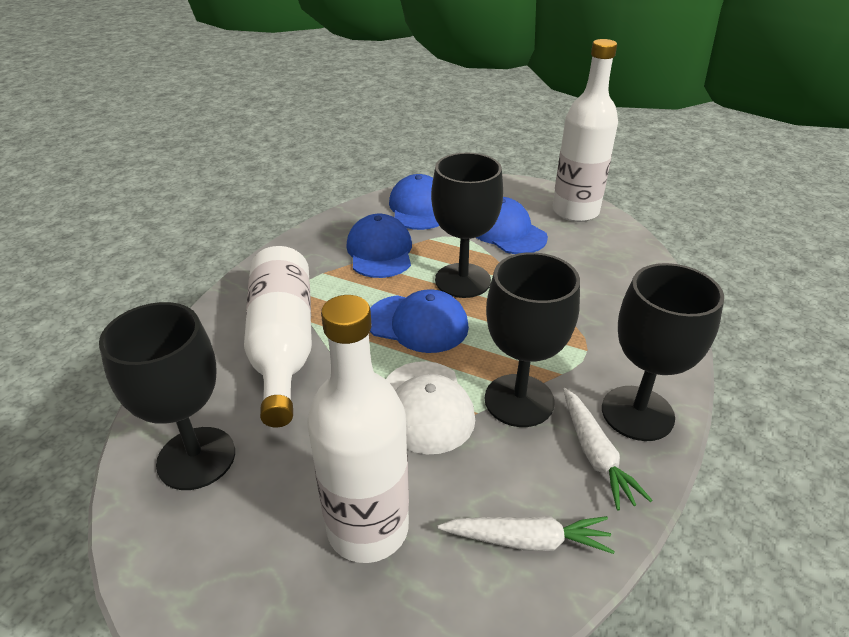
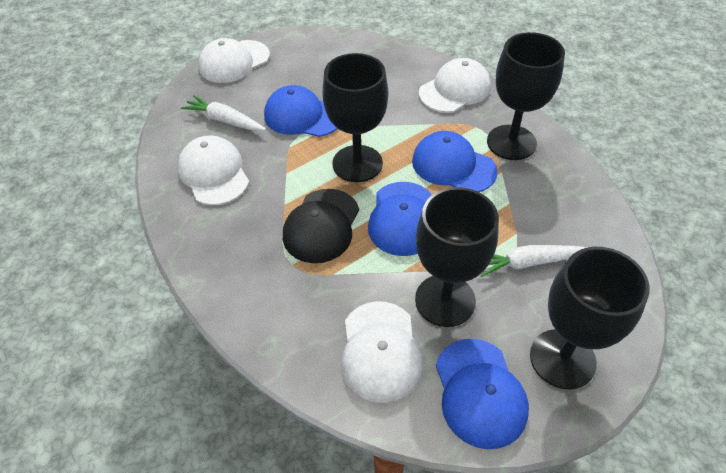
black cap: none = 0 -> [283,189,359,263] = 1
white bottle: [244,246,312,427] [307,295,409,563] [553,39,618,222] = 3 -> none = 0
white cap: [386,361,475,454] = 1 -> [178,135,249,205] [198,38,270,83] [341,301,423,403] [419,58,491,113] = 4

